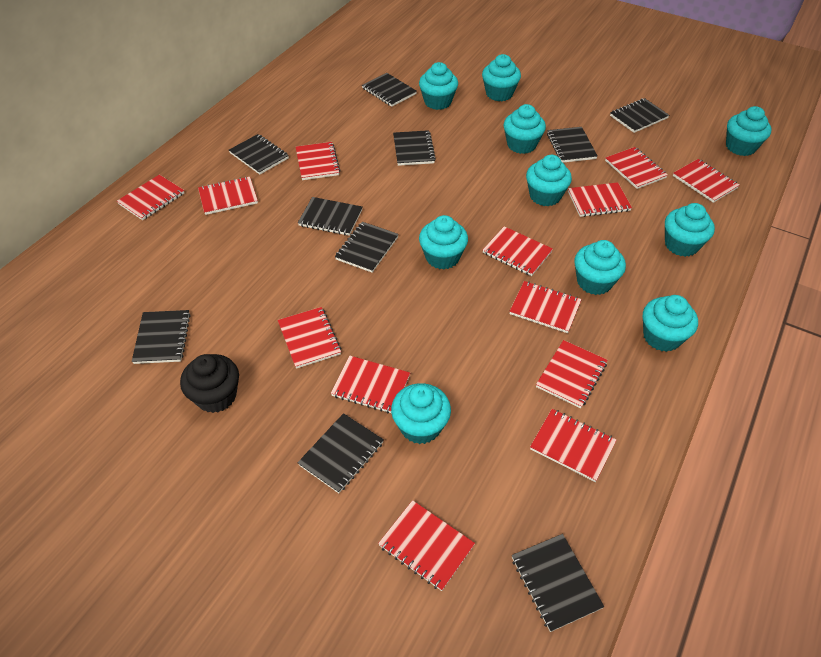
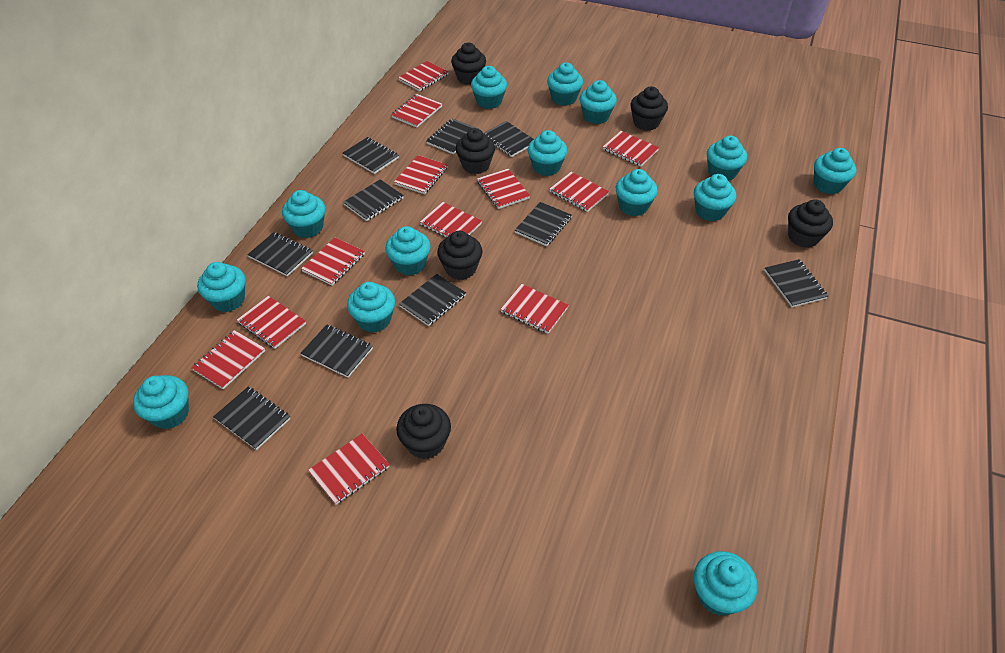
black cupcake: [180,354,239,413] = 1 -> [396,404,451,459] [437,231,483,280] [451,43,486,85] [456,128,495,174] [630,87,668,131] [788,199,833,248] = 6
red notebook: [117,175,184,220] [198,177,258,215] [278,307,341,369] [296,142,340,180] [331,356,410,413] [378,500,475,591] [483,226,553,276] [509,281,582,333] [530,409,616,482] [536,340,608,408] [568,182,632,217] [605,147,668,189] [673,159,740,203] = 13 -> [191,330,265,389] [237,296,306,349] [301,238,365,286] [308,434,390,505] [391,94,442,127] [394,155,447,194] [398,61,448,91] [420,202,482,238] [477,169,530,209] [501,284,569,334] [549,172,609,212] [603,131,659,167] = 12
turquoise cupcake: [391,383,451,444] [419,62,458,110] [419,215,468,269] [482,54,521,101] [503,104,546,154] [526,155,572,206] [575,240,626,295] [643,295,698,352] [665,203,715,257] [726,106,772,156] = 10 -> [133,375,189,429] [197,262,246,312] [282,190,325,238] [347,282,395,333] [385,226,430,275] [471,66,507,109] [528,130,567,176] [547,63,583,106] [580,80,617,124] [616,169,658,216] [694,174,736,221] [694,551,758,616] [707,135,747,181] [814,148,856,194] = 14

